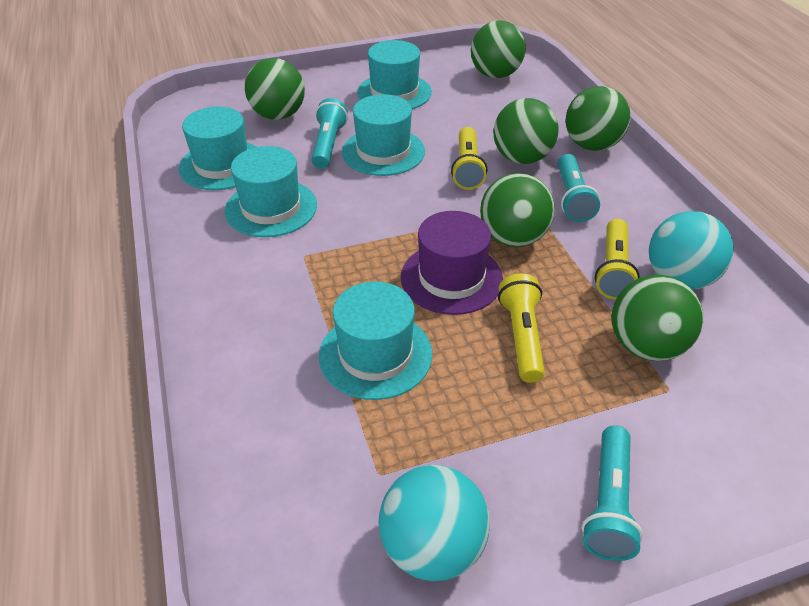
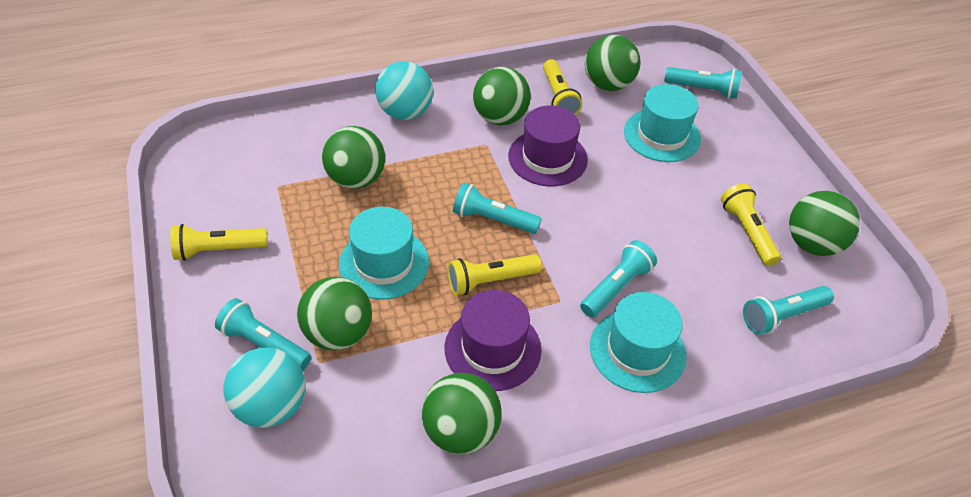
purple hat: [401,211,503,315] = 1 -> [445,290,541,391] [508,106,588,186] = 2
turquoise flashlight: [312,98,348,169] [558,154,600,222] [582,425,643,561] = 3 -> [215,298,311,371] [453,183,542,234] [580,240,657,317] [664,67,742,99] [743,286,834,335] = 5
turquoise hat: [179,106,256,190] [224,146,317,237] [319,281,432,400] [342,94,425,176] [357,40,432,109] = 5 -> [339,207,429,300] [590,292,687,393] [624,84,701,162] = 3
yellow flashlight: [451,127,487,190] [498,273,545,383] [595,219,640,300] = 3 -> [170,224,268,261] [448,254,542,295] [543,59,582,115] [721,183,781,266] = 4

